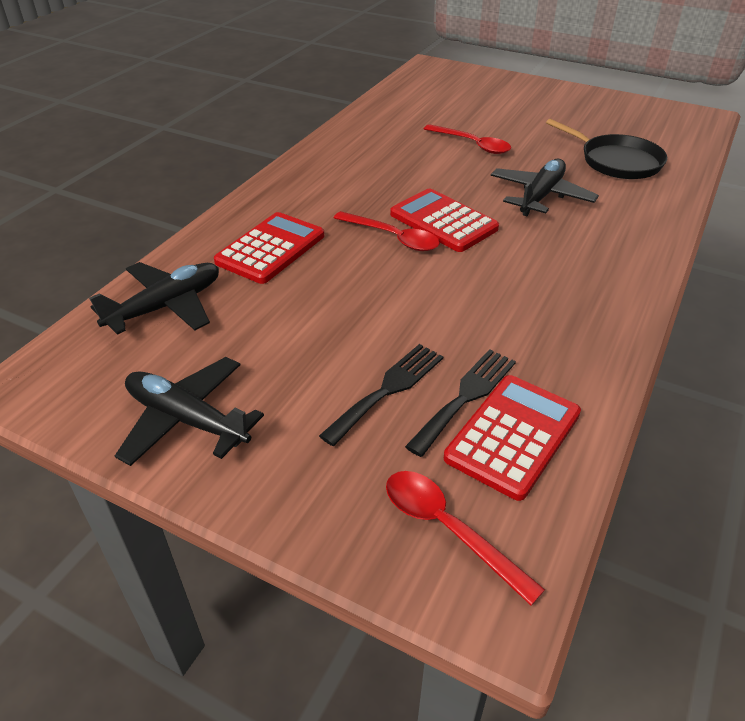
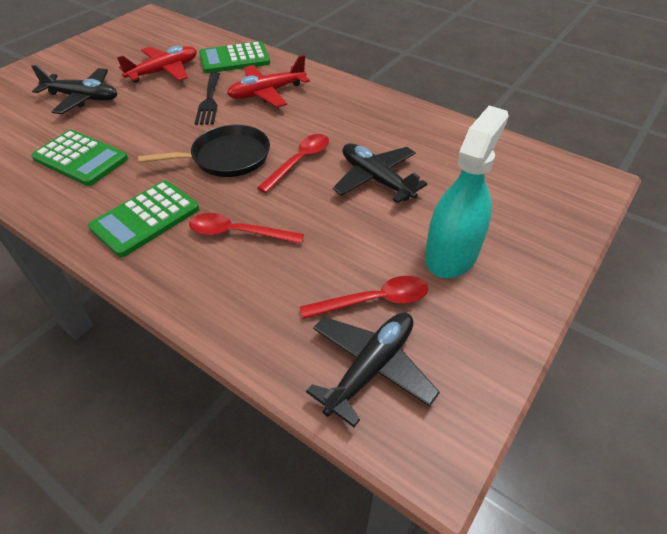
black fork: [319,344,444,446] [405,349,516,457] = 2 -> [195,72,220,125] = 1
green calculator: none = 0 -> [31,130,128,186] [88,181,199,257] [199,42,270,73] = 3
red calculator: [214,212,324,284] [390,189,499,252] [444,375,581,501] = 3 -> none = 0
red plane: none = 0 -> [117,46,197,83] [227,55,310,107] = 2
turquoise spray bottle: none = 0 -> [425,106,509,278] = 1

